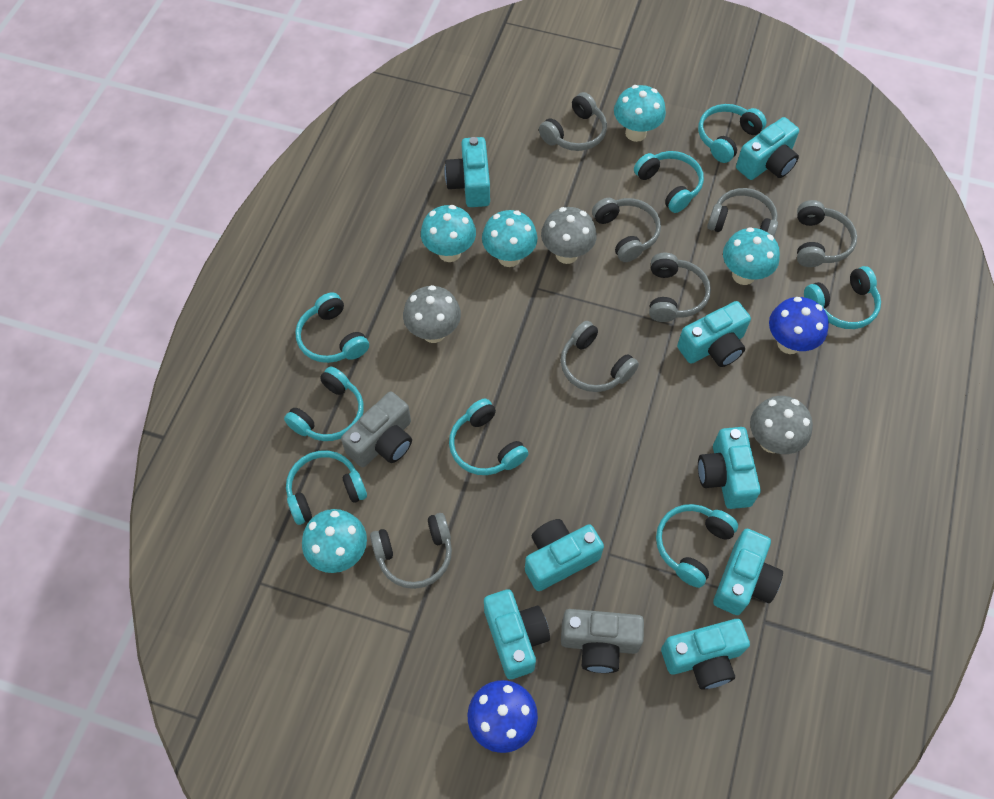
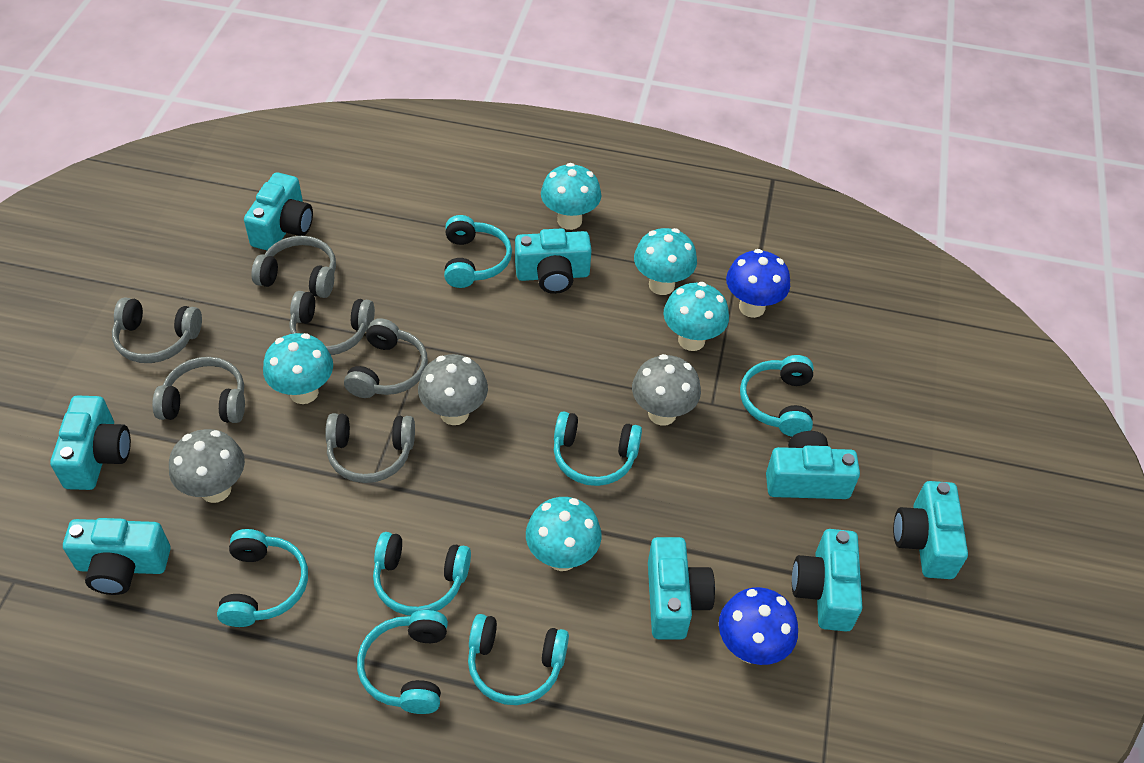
grey camera: [341,392,412,467] [561,609,644,673] = 2 -> none = 0
grey headphones: [370,513,452,589] [539,92,607,151] [561,321,639,392] [592,198,661,262] [649,253,711,322] [707,188,778,237] [797,200,857,267] = 7 -> [112,297,202,363] [152,357,245,423] [252,236,336,298] [289,291,375,355] [325,413,415,483] [344,318,428,398] = 6
turquoise headphones: [284,366,364,441] [286,451,367,525] [295,292,369,363] [449,399,528,475] [634,151,704,213] [656,504,738,588] [698,104,766,163] [804,266,881,329] = 8 -> [217,529,308,627] [357,610,448,714] [373,532,471,616] [444,215,512,288] [468,614,569,705] [554,411,642,486] [740,355,814,437] = 7

